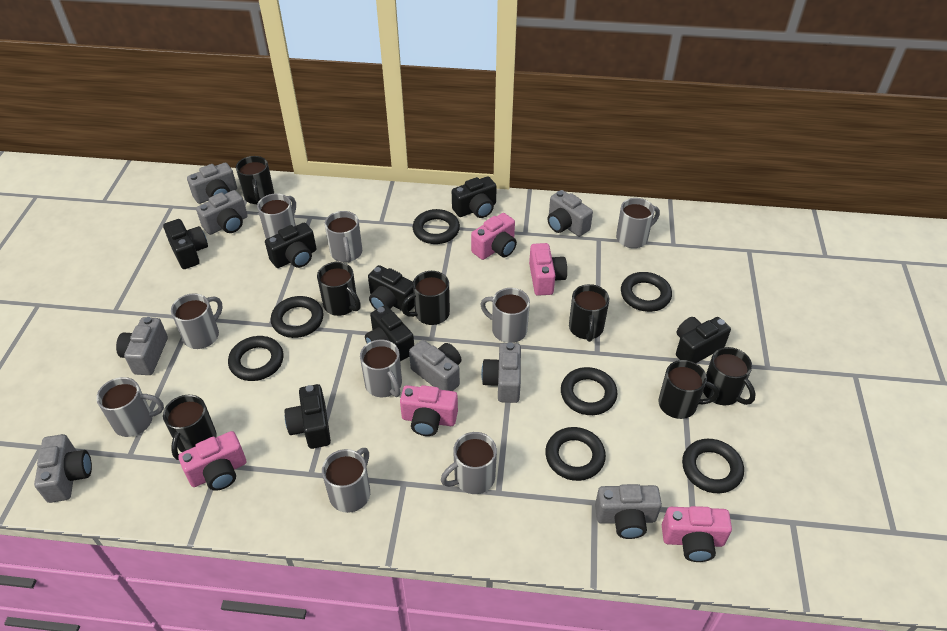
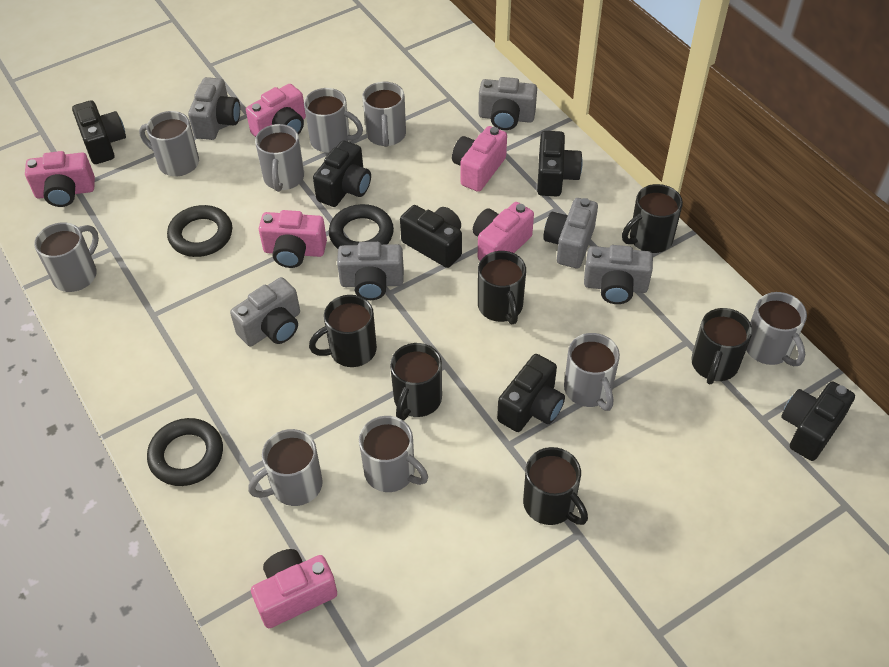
black camera: [163,219,208,269] [265,223,316,268] [285,384,331,449] [365,305,414,361] [368,265,415,311] [452,176,497,218] [676,317,731,363] = 7 -> [72,100,126,164] [313,140,371,207] [400,205,462,268] [497,354,565,432] [537,131,583,196] [781,382,855,461] = 6
black mug: [163,395,217,460] [236,156,274,204] [317,262,361,316] [401,271,450,325] [569,284,609,342] [658,360,719,419] [703,347,756,405] = 7 -> [309,295,377,367] [390,343,442,421] [478,251,526,324] [523,447,588,525] [622,184,683,253] [691,308,752,384] = 6
black ring: [228,336,283,381] [271,296,323,338] [413,209,460,244] [545,427,606,481] [561,367,618,415] [621,272,672,312] [682,439,744,493] = 7 -> [147,418,223,486] [167,205,232,257] [329,204,394,249] = 3
grey camera: [34,434,92,503] [116,317,168,375] [187,162,237,204] [196,190,248,235] [409,340,461,391] [481,342,521,403] [547,190,593,237] [595,484,662,539] = 8 -> [188,77,240,140] [230,277,300,346] [337,242,404,300] [478,77,537,130] [543,198,598,268] [584,245,653,304] = 6
pink camera: [178,431,246,491] [400,385,458,436] [471,213,517,260] [529,243,567,296] [662,506,732,562] = 5 -> [25,151,95,207] [246,84,306,137] [251,549,337,628] [259,210,327,268] [452,126,507,192] [473,202,534,261] = 6

